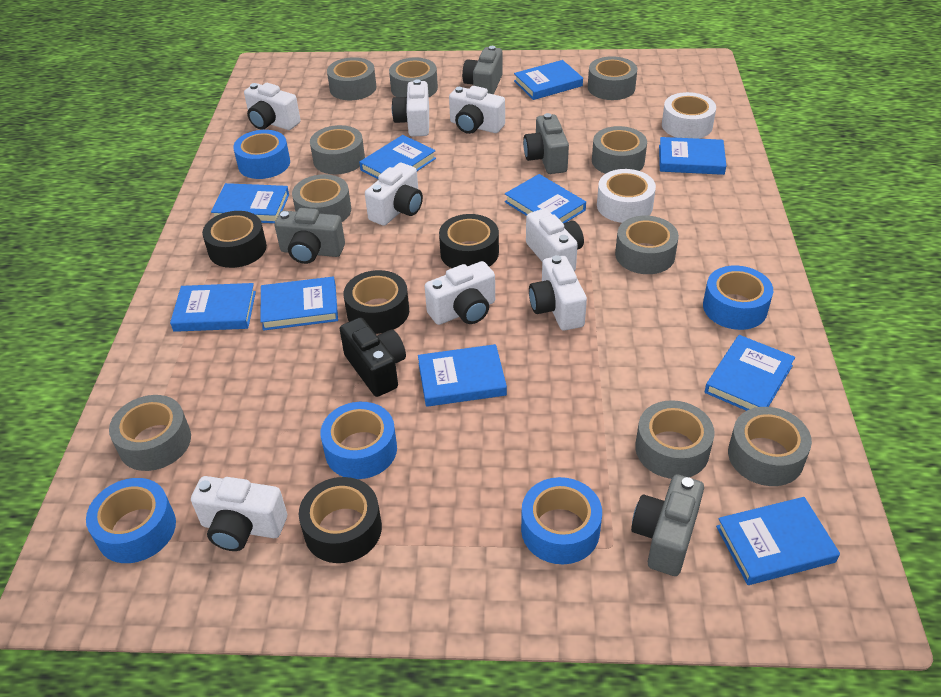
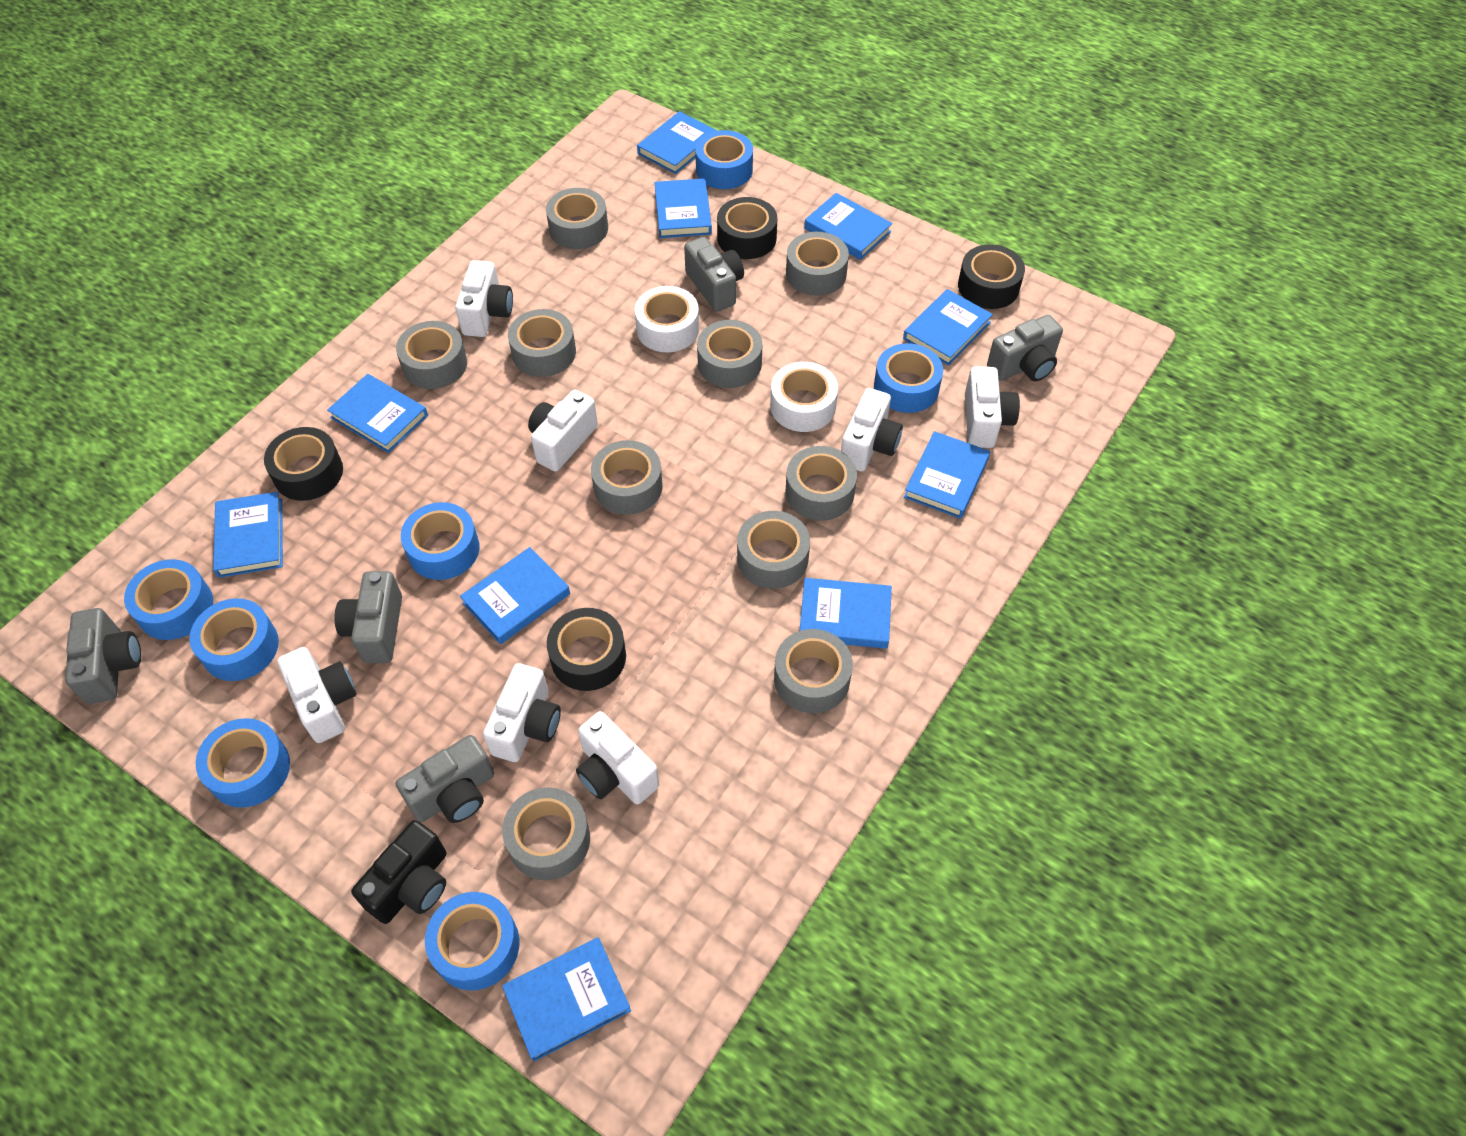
blue tape: [86,478,176,563] [233,130,290,179] [321,402,397,479] [521,477,602,564] [703,266,773,330] = 5 -> [124,559,213,640] [189,598,279,681] [196,718,290,808] [401,502,480,580] [425,892,519,991] [695,130,753,189] [874,343,943,413] = 7
grey camera: [275,208,345,264] [462,46,503,94] [523,113,569,174] [631,474,704,576] = 4 -> [65,608,141,704] [335,571,402,663] [396,735,494,823] [684,237,744,312] [987,315,1063,381] = 5
white camera: [191,476,287,551] [244,83,300,130] [365,163,423,226] [392,79,429,137] [425,261,495,325] [449,86,505,134] [526,209,584,271] [529,255,587,331] = 8 -> [277,647,356,743] [455,260,513,337] [483,663,561,762] [528,390,598,472] [576,711,659,805] [841,388,903,472] [965,366,1020,448] = 7

